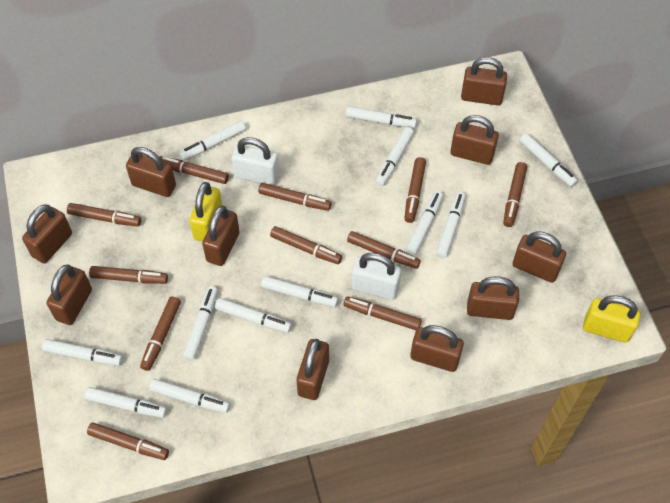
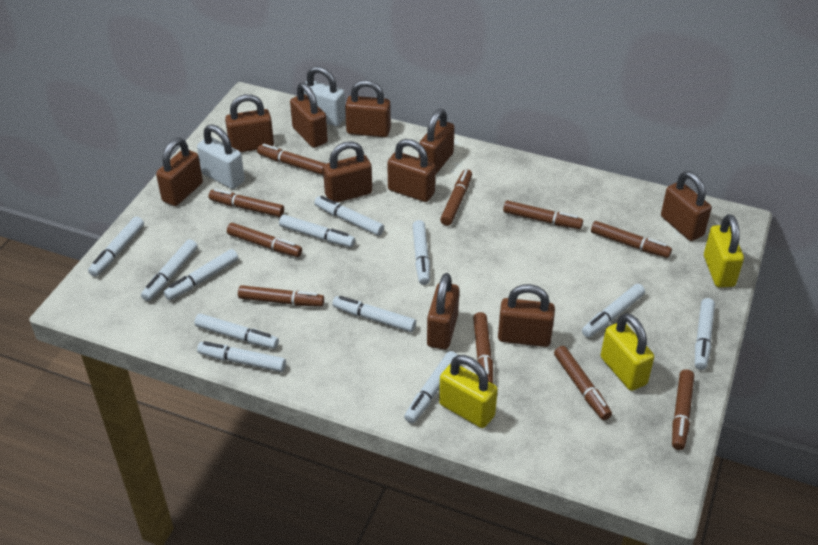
brown marker: [67,203,141,227] [87,422,169,460] [89,266,168,284] [140,297,181,371] [160,156,229,184] [258,183,331,211] [270,226,342,264] [344,296,422,330] [347,231,421,269] [404,157,426,223] [503,162,527,227] = 11 -> [209,189,284,217] [227,223,302,257] [238,285,324,307] [257,144,326,175] [440,169,472,226] [473,312,493,384] [503,201,583,229] [554,346,612,420] [591,221,672,258] [672,369,694,450] = 10
yellow padlock: [189,182,223,242] [583,295,641,343] = 2 -> [439,355,498,428] [601,313,654,391] [704,214,744,288] = 3

